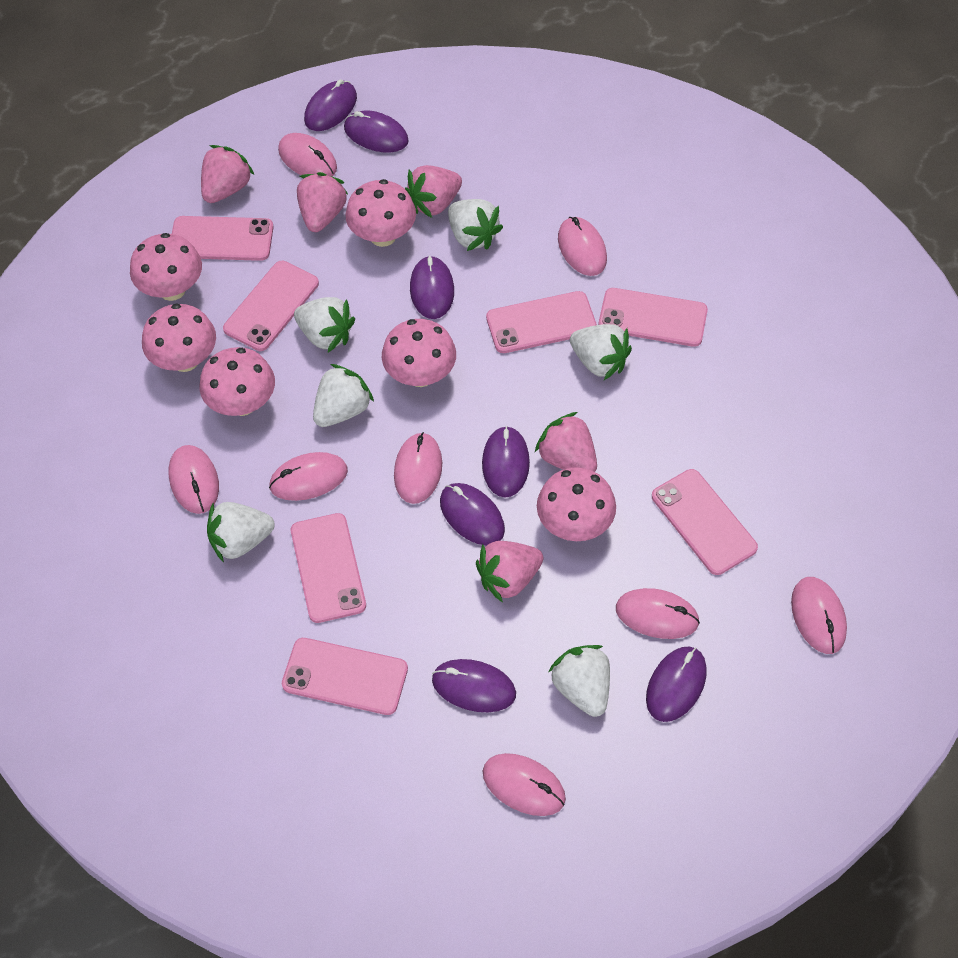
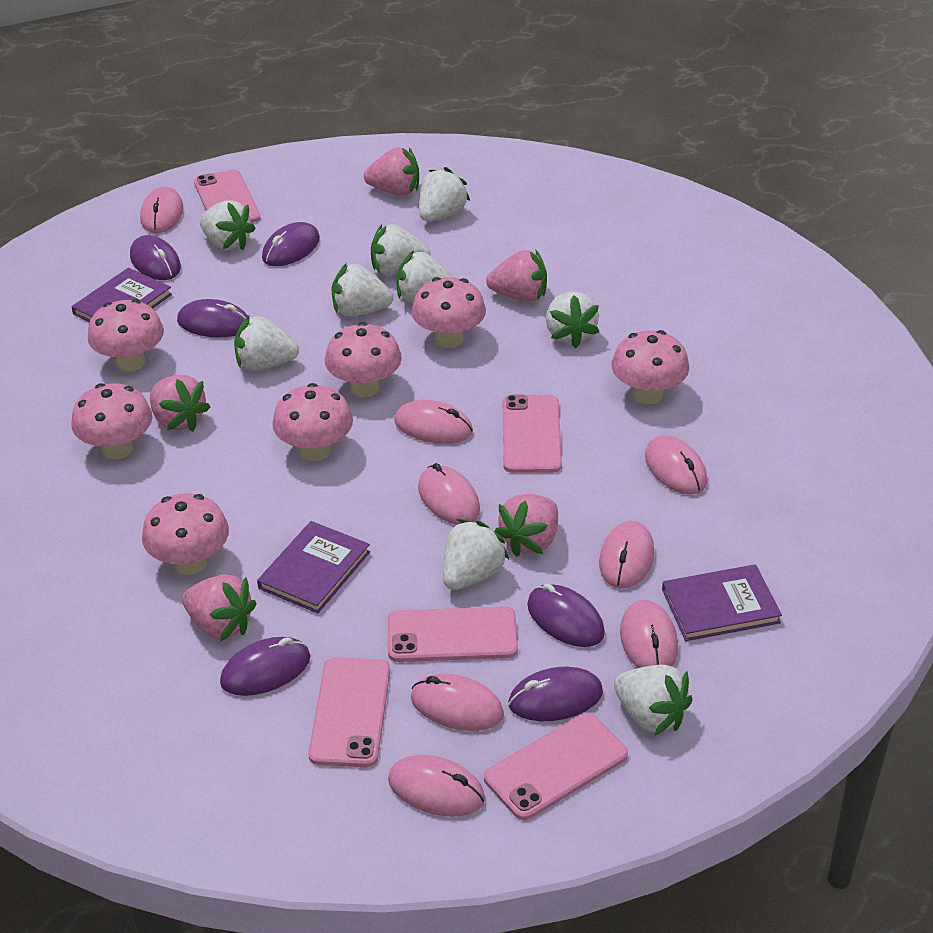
pink mushroom: [130,233,202,301] [142,303,216,372] [199,347,275,416] [345,179,416,247] [382,319,456,387] [537,467,616,541] = 6 -> [71,383,152,460] [88,299,164,372] [142,493,229,575] [272,383,353,461] [325,322,402,397] [411,277,486,348] [611,330,689,404] = 7
pink phone: [172,216,274,261] [223,261,319,351] [282,638,408,715] [291,513,366,623] [486,291,597,353] [599,288,708,347] [652,469,758,575] = 7 -> [194,170,260,223] [308,657,390,767] [388,606,518,662] [484,713,628,820] [503,395,562,473] = 5
purple book: none = 0 -> [72,268,172,322] [257,521,370,613] [662,564,782,641] = 3
purple mouse: [304,80,357,131] [344,111,409,153] [410,256,454,319] [432,659,516,712] [440,483,505,546] [482,426,530,498] [646,646,707,722] = 7 -> [130,235,181,280] [177,299,248,337] [220,637,310,696] [262,222,320,266] [508,667,603,721] [527,583,605,647] = 6
white strawberry: [207,502,275,562] [294,297,355,352] [313,364,374,427] [448,199,503,251] [548,645,610,717] [570,324,632,380] = 6 -> [200,200,256,250] [234,316,299,371] [332,263,393,316] [371,224,431,276] [396,250,452,303] [419,167,470,222] [443,519,509,590] [546,292,599,348] [614,665,693,736] = 9

